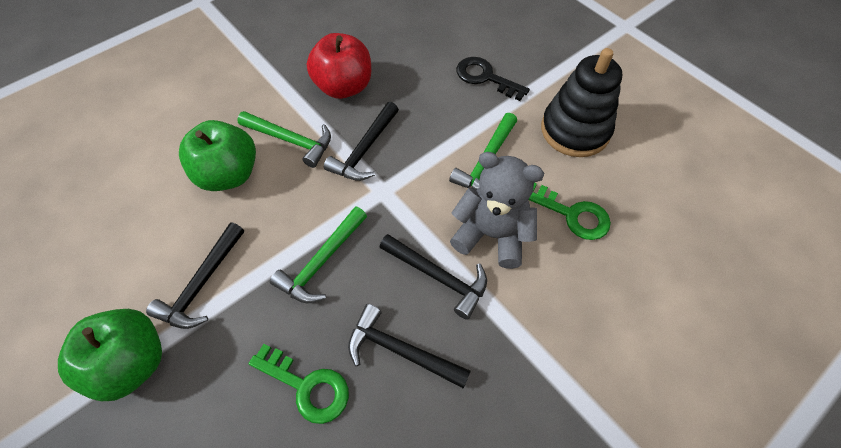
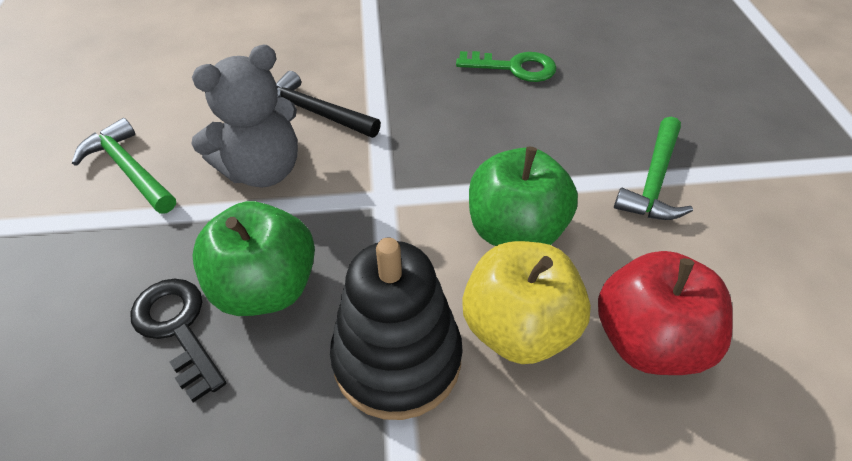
black hammer: [146,222,244,329] [324,102,399,181] [348,304,471,389] [379,234,487,320] = 4 -> [276,71,381,138] = 1
green hammer: [237,111,331,168] [270,206,367,303] [449,113,517,190] = 3 -> [72,118,176,214] [614,117,693,220] = 2
green key: [249,344,349,424] [528,183,611,240] = 2 -> [456,51,557,82] = 1
yellow apple: none = 0 -> [462,241,591,364] = 1

